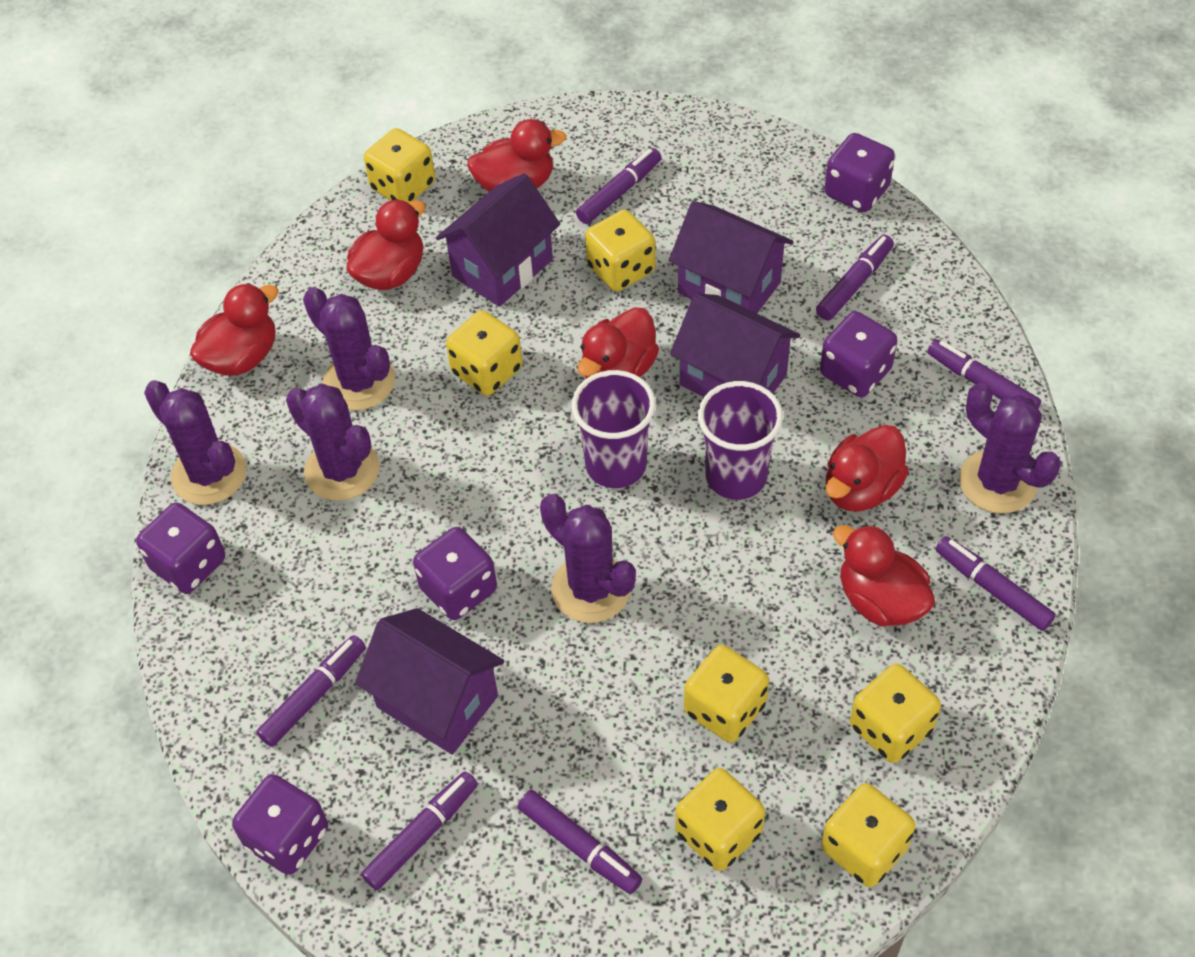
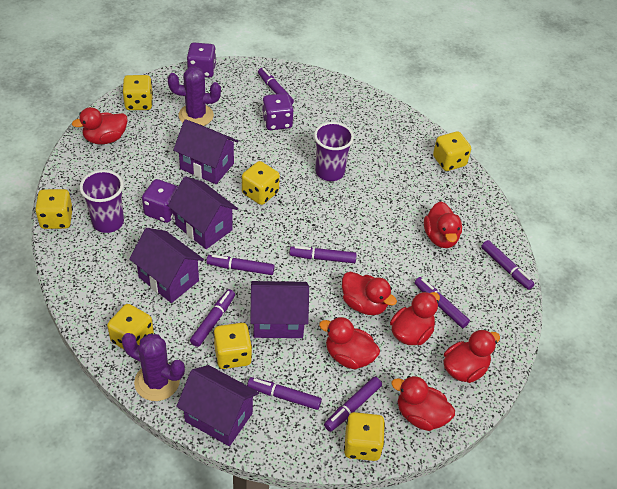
purple cactus: [144,380,247,505] [286,384,380,501] [303,287,395,410] [540,494,636,623] [959,383,1061,514] = 5 -> [122,333,185,401] [168,66,221,126] = 2
purple dice: [136,502,225,594] [232,774,328,875] [413,527,497,620] [820,311,897,397] [825,133,895,212] = 5 -> [142,179,178,223] [187,42,216,78] [262,93,294,130] = 3
purple house: [355,608,504,755] [436,173,560,307] [669,201,793,313] [670,293,800,397] = 4 -> [129,228,204,303] [168,176,238,249] [173,119,239,184] [176,365,259,446] [250,281,309,338] = 5
purple marker: [256,635,366,747] [361,771,478,890] [518,790,642,894] [576,148,661,224] [816,235,894,320] [927,339,1041,408] [936,536,1056,631] = 7 -> [190,289,235,347] [206,254,275,275] [247,377,322,410] [258,68,294,104] [289,246,357,263] [324,377,382,432] [414,277,470,328] [481,240,535,290] = 8
red duck: [190,283,279,376] [347,199,426,290] [467,119,567,192] [578,307,659,379] [826,425,909,512] [833,524,935,627] = 6 -> [72,107,127,144] [319,317,380,369] [342,272,397,315] [390,291,440,345] [391,376,455,431] [424,201,462,248] [443,329,500,383] = 7

